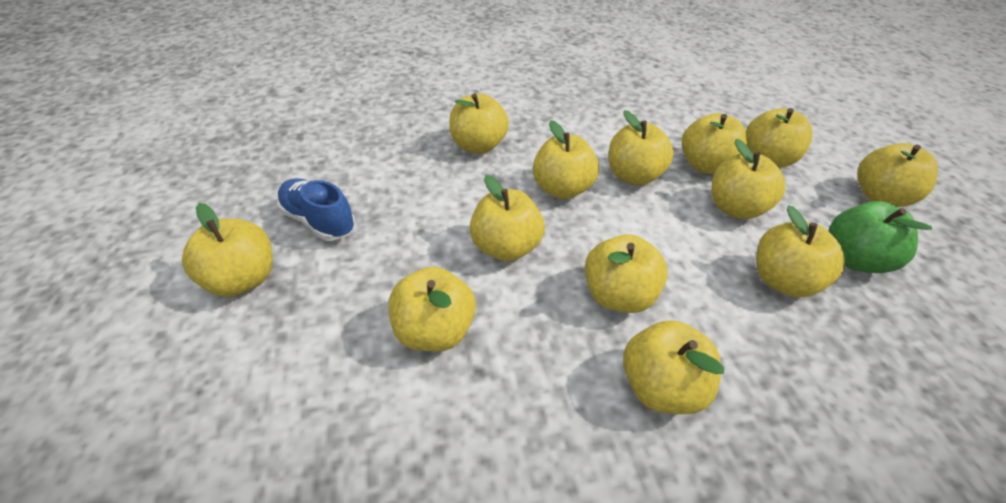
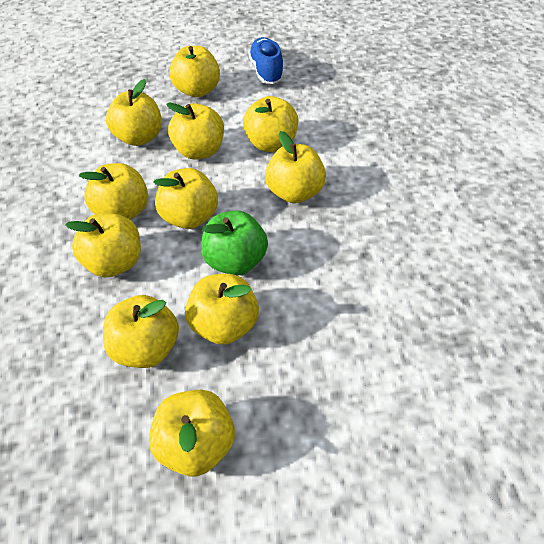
yellow apple: [182,203,273,297] [389,267,476,352] [449,93,509,154] [470,175,545,262] [533,120,599,199] [585,234,668,313] [609,110,674,186] [623,320,724,414] [682,113,747,174] [712,139,785,219] [746,108,812,168] [756,205,845,297] [857,143,938,207] = 13 -> [65,213,141,277] [79,163,148,220] [103,295,179,368] [106,79,162,146] [149,390,235,476] [153,168,218,229] [166,102,224,160] [169,46,220,97] [185,274,259,345] [243,96,298,152] [265,131,326,204] = 11

